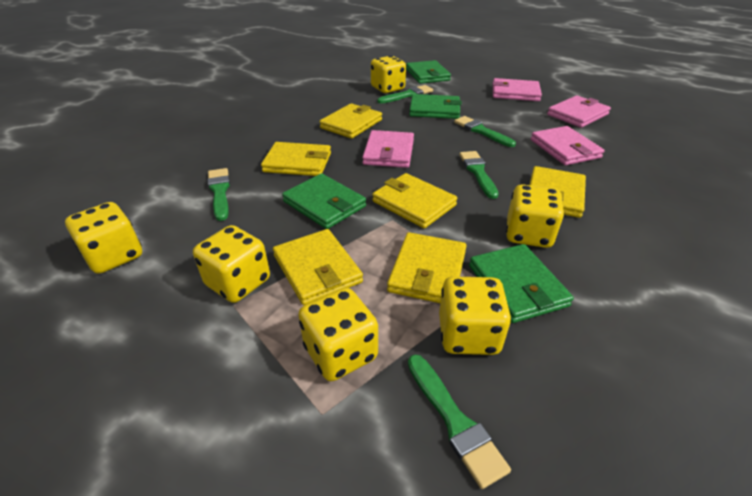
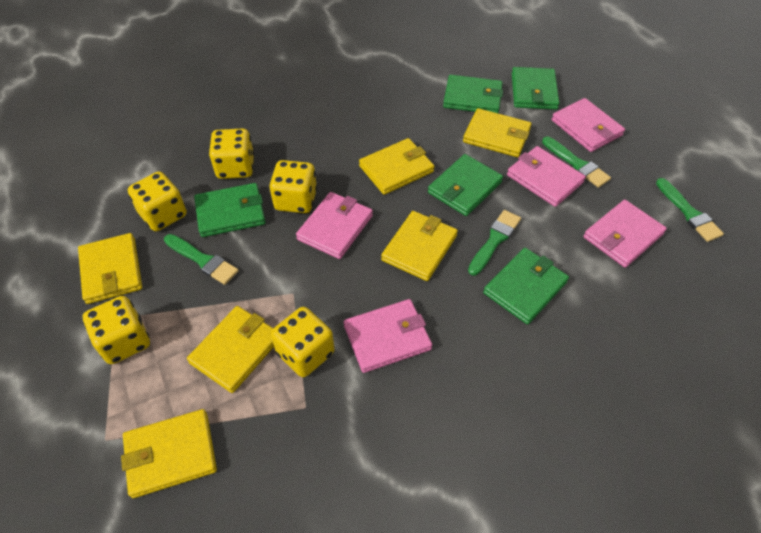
green brush: [207,168,230,221] [378,85,433,103] [408,355,511,489] [454,116,516,147] [459,151,499,199] = 5 -> [164,234,239,285] [468,210,521,276] [542,137,611,188] [656,178,724,242] = 4
green wallet: [282,174,366,229] [406,60,451,84] [409,94,462,119] [469,244,574,323] = 4 -> [194,183,266,237] [428,154,503,216] [443,75,503,113] [483,248,569,324] [512,67,560,110] = 5
pink wallet: [362,130,414,168] [493,78,542,101] [531,126,605,165] [547,95,611,128] = 4 -> [296,192,373,259] [344,299,432,373] [507,146,586,207] [552,98,625,152] [583,200,667,268] = 5
yellow dice: [65,202,142,274] [193,225,270,303] [298,288,378,381] [371,56,406,93] [439,276,511,355] [506,184,564,248] = 6 -> [83,296,150,364] [128,171,187,231] [209,128,254,179] [269,160,317,213] [271,307,335,377] = 5

